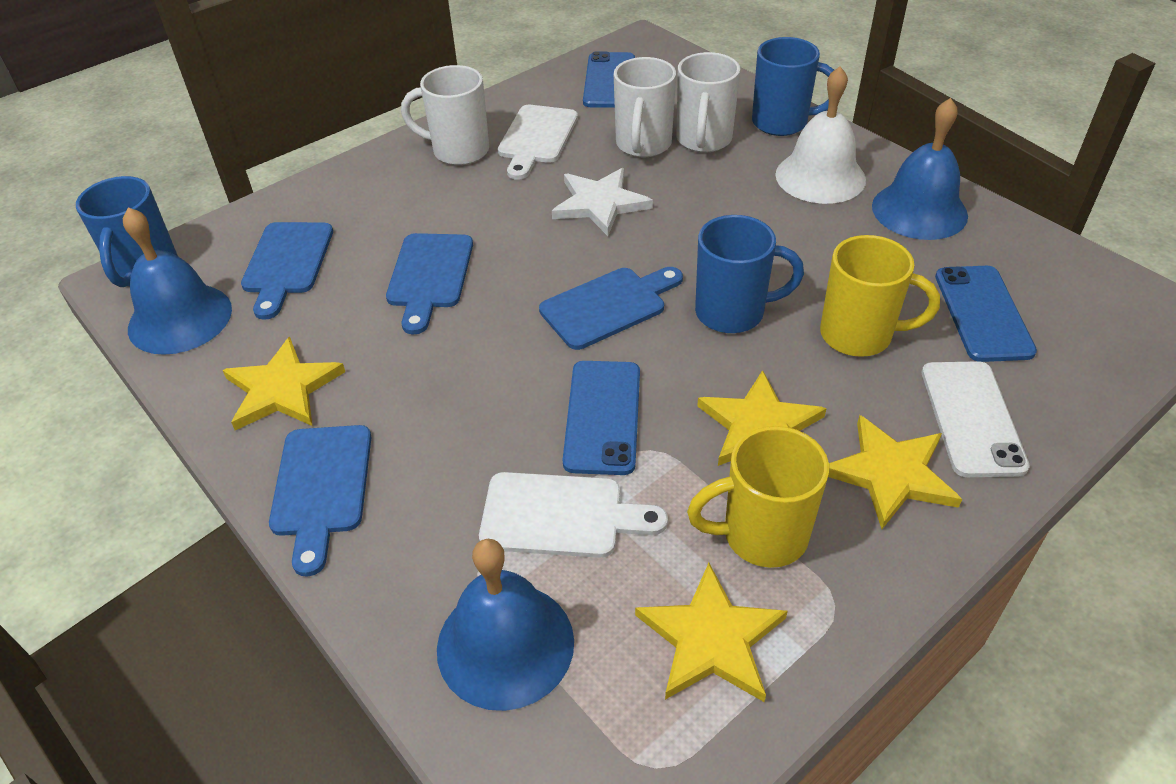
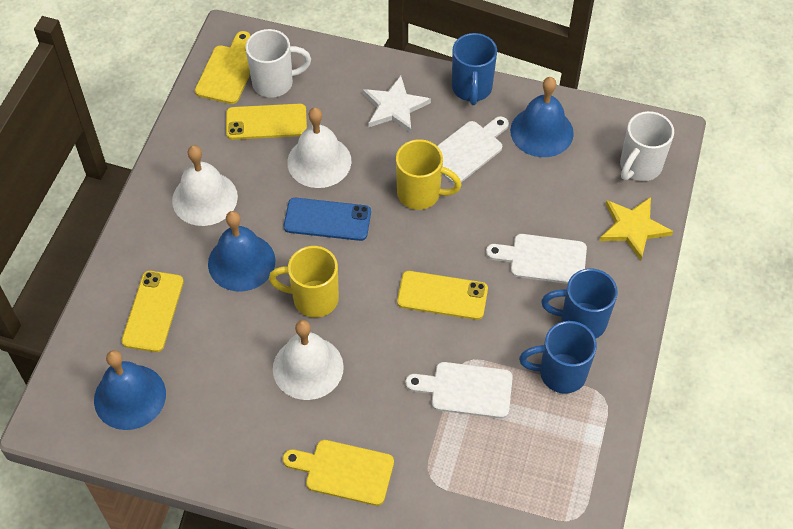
blue cutting board: [241,222,333,320] [269,425,372,577] [386,233,473,334] [539,267,683,350] = 4 -> none = 0
blue phone: [563,361,640,475] [583,51,635,108] [935,266,1037,362] = 3 -> [284,198,371,241] = 1
white bell: [776,66,866,204] = 1 -> [172,145,238,226] [273,320,344,400] [287,107,351,188] = 3
white cutting board: [479,472,668,558] [498,105,578,180] = 2 -> [405,362,513,419] [437,116,509,184] [486,234,587,284] = 3
white mug: [401,65,489,165] [614,57,676,157] [677,52,740,153] = 3 -> [246,29,311,98] [620,111,674,181] = 2
white phone: [922,361,1030,477] = 1 -> none = 0
yellow cutting board: none = 0 -> [195,31,250,104] [283,440,394,506] = 2
yellow phone: none = 0 -> [121,271,184,352] [226,104,307,140] [397,271,488,320] = 3
yellow star: [223,337,345,430] [635,563,788,702] [697,370,827,466] [828,415,962,529] = 4 -> [599,197,673,261] = 1

